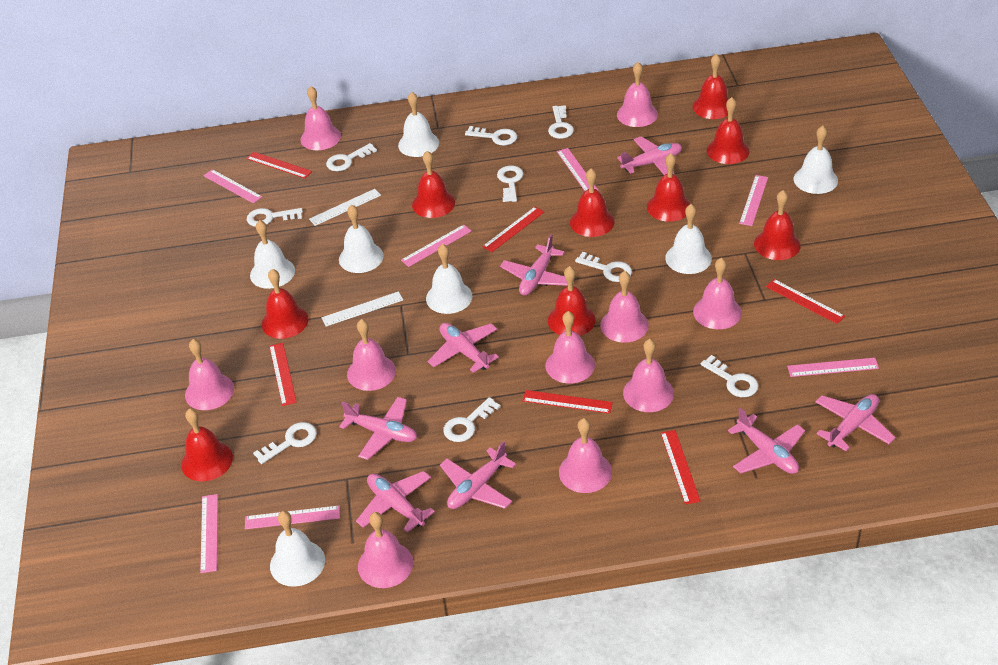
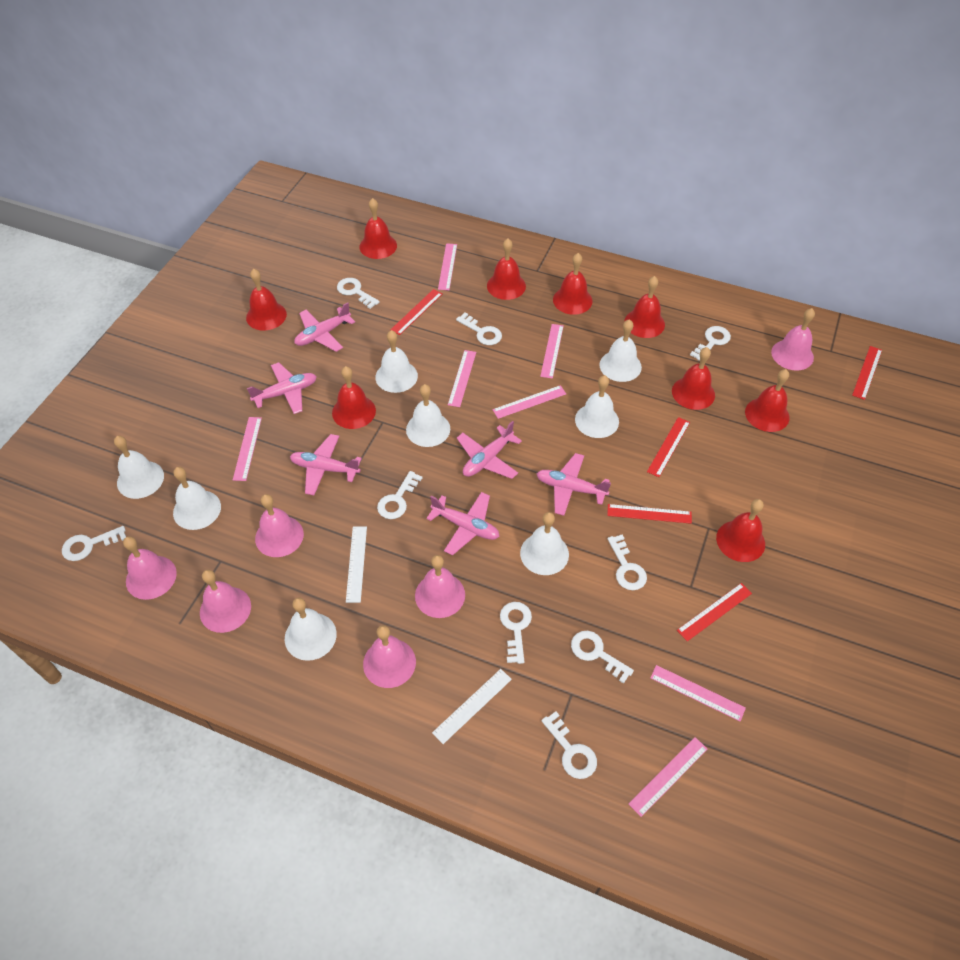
pink bell: [185,339,234,410] [300,86,341,150] [347,319,396,391] [358,512,413,588] [546,311,595,384] [559,418,612,493] [600,271,649,343] [617,62,658,127] [623,339,674,412] [693,258,742,329] = 10 -> [123,536,177,600] [200,570,251,633] [255,494,304,557] [363,625,416,688] [415,555,465,618] [771,308,815,371] = 6
pink plane: [339,397,417,460] [356,471,435,533] [428,323,499,373] [440,441,516,509] [500,234,568,295] [617,137,682,175] [728,407,805,474] [815,394,895,451] = 8 -> [247,362,317,414] [290,434,362,495] [294,302,355,352] [426,492,500,555] [457,421,522,479] [537,453,611,516] = 6
red ruler: [246,152,312,178] [269,343,297,406] [482,207,544,252] [522,390,613,414] [661,430,701,505] [766,279,845,324] = 6 -> [390,289,442,335] [607,504,692,524] [647,417,690,477] [677,583,752,641] [852,346,882,400] = 5
white bell: [250,220,295,289] [270,511,325,587] [339,204,384,273] [398,92,439,157] [426,244,472,314] [665,204,712,274] [794,126,838,194] = 7 -> [114,436,164,499] [173,467,221,530] [285,598,337,661] [375,330,418,393] [406,384,450,447] [520,512,569,575] [575,375,619,438] [600,319,642,382] = 8

